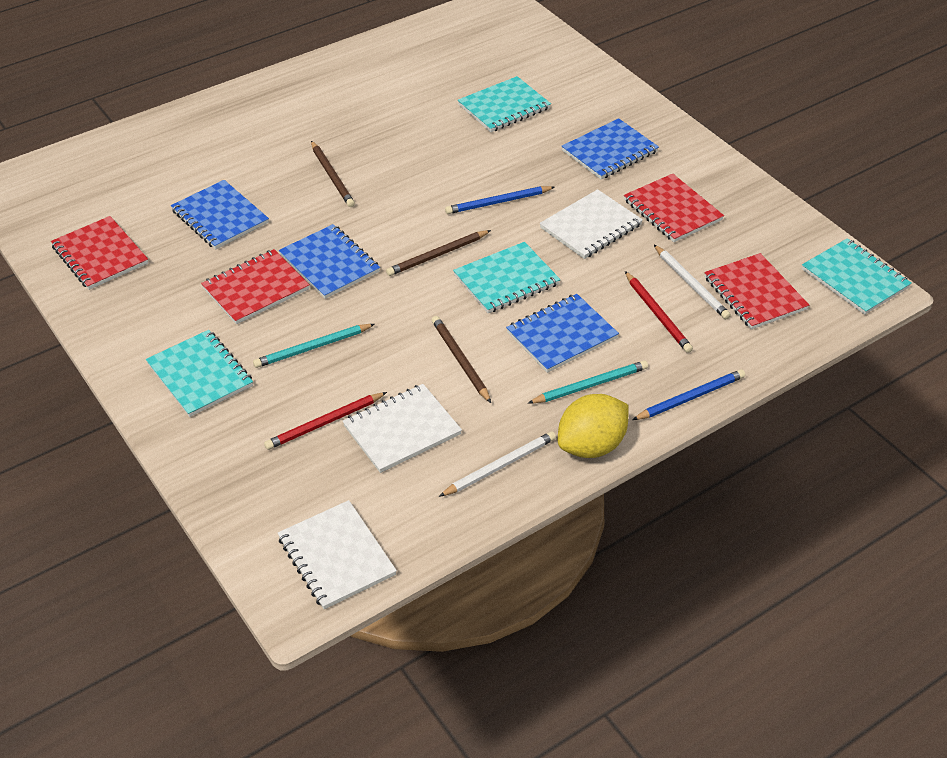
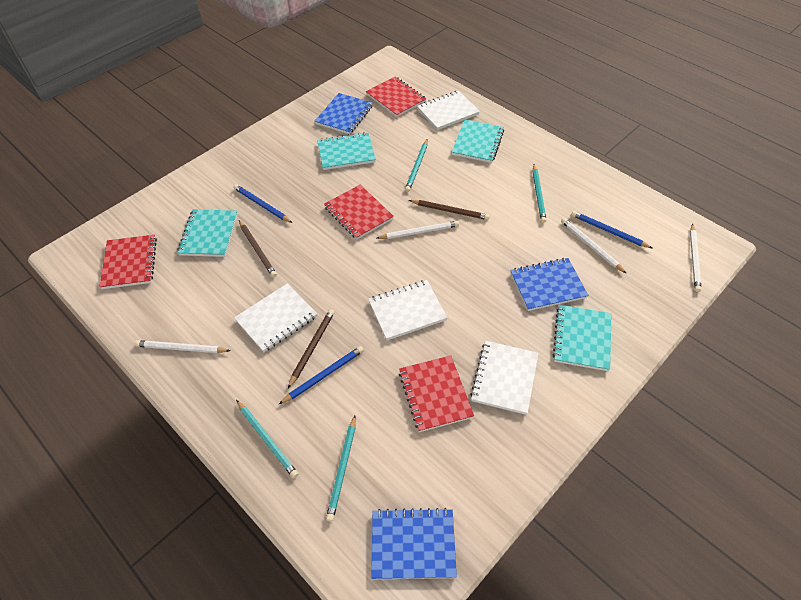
blue notebook: [171,180,269,249] [279,224,380,299] [506,294,619,373] [562,118,659,179] = 4 -> [315,93,373,134] [372,508,457,579] [510,258,589,311] = 3
blue pencil: [445,186,555,214] [632,369,745,420] = 2 -> [234,184,292,223] [279,346,364,404] [571,211,652,248] = 3
red pencil: [264,392,387,450] [625,271,693,353] = 2 -> none = 0
turquoise pencil: [253,324,375,368] [528,360,648,403] = 2 -> [236,400,298,478] [326,416,356,522] [405,139,428,192] [533,164,547,223] = 4
white notebook: [278,500,397,609] [343,384,462,473] [540,189,643,259] = 3 -> [234,283,317,352] [368,280,447,340] [417,91,480,130] [470,341,539,415] = 4
white pencil: [439,431,556,497] [654,245,731,319] = 2 -> [135,340,230,353] [377,221,459,239] [561,218,627,274] [690,224,701,292] = 4
yellow lemon: [558,394,629,458] = 1 -> none = 0

